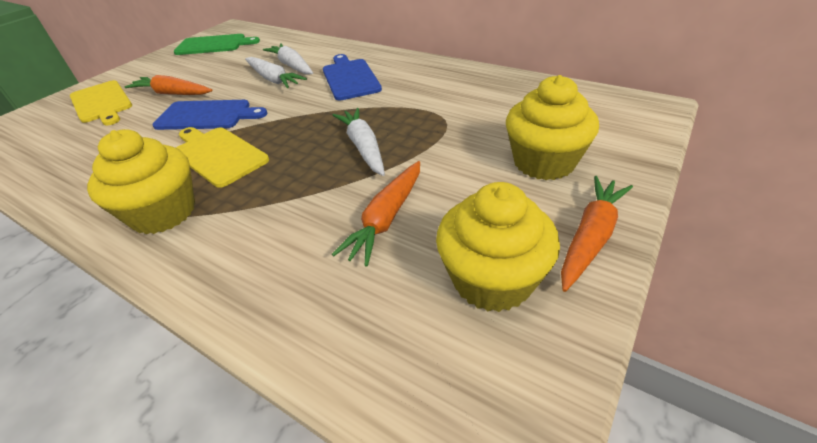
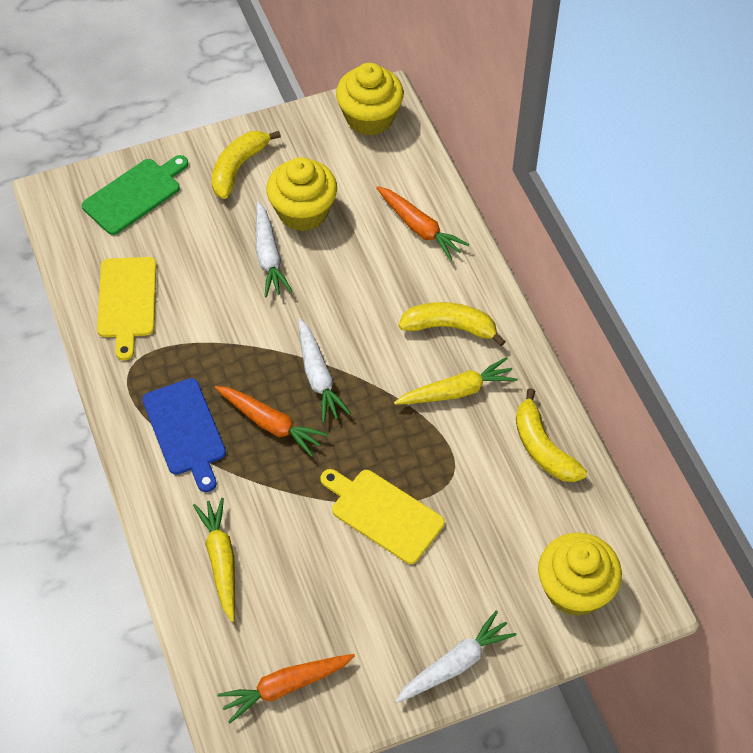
blue cutting board: [152,100,267,130] [323,54,382,100] = 2 -> [142,378,226,492] = 1
yellow banana: none = 0 -> [211,131,281,199] [398,302,506,346] [516,388,587,482] = 3
yellow carrot: none = 0 -> [193,498,235,622] [394,357,517,405] = 2

